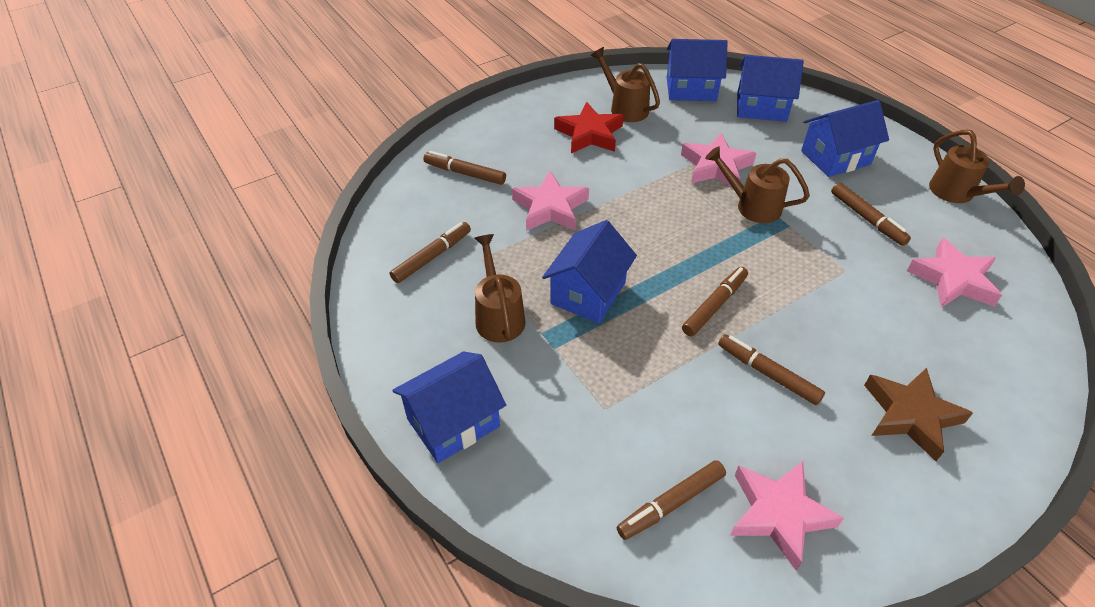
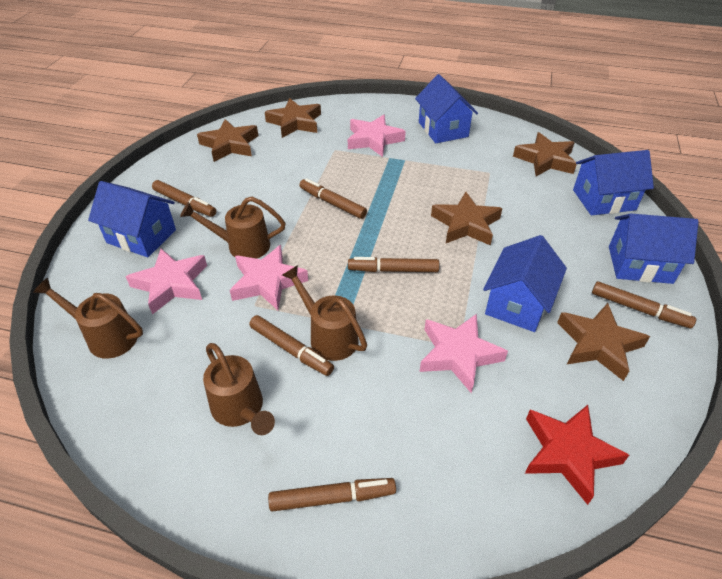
brown star: [864,367,973,461] = 1 -> [197,119,258,162] [265,98,321,138] [431,192,503,246] [513,132,577,176] [557,303,650,381] = 5

